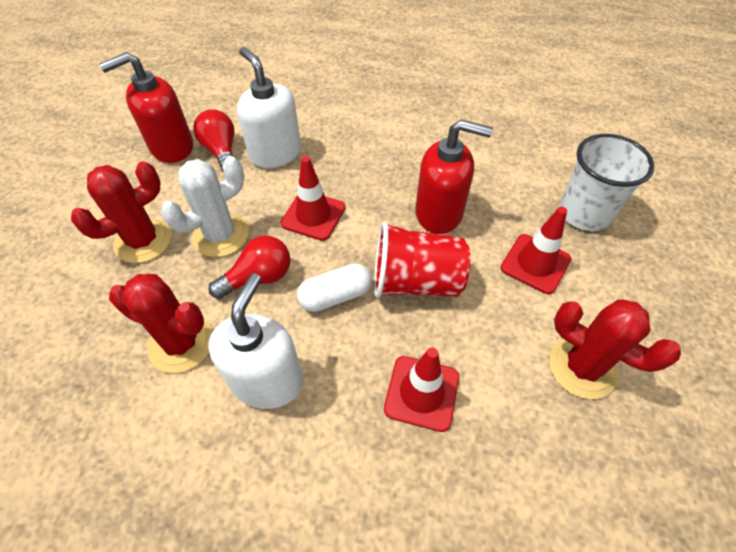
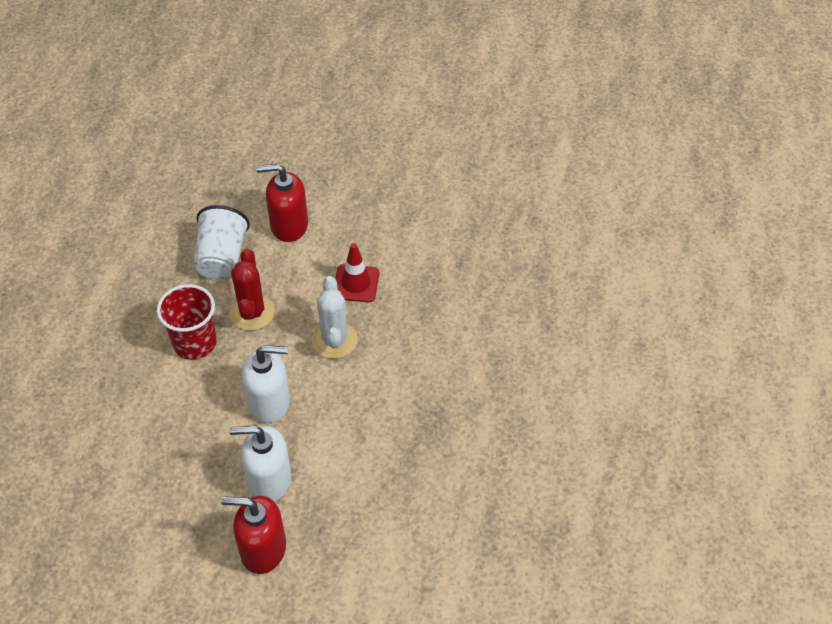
red cactus: [71,161,172,263] [109,274,213,373] [549,299,681,399] = 3 -> [229,249,275,331] = 1
red light bulb: [193,109,235,173] [209,235,291,299] = 2 -> none = 0
red traffic cone: [280,156,345,241] [384,347,459,432] [501,207,571,294] = 3 -> [335,243,379,302] = 1
white capsule: [297,263,372,312] = 1 -> none = 0

